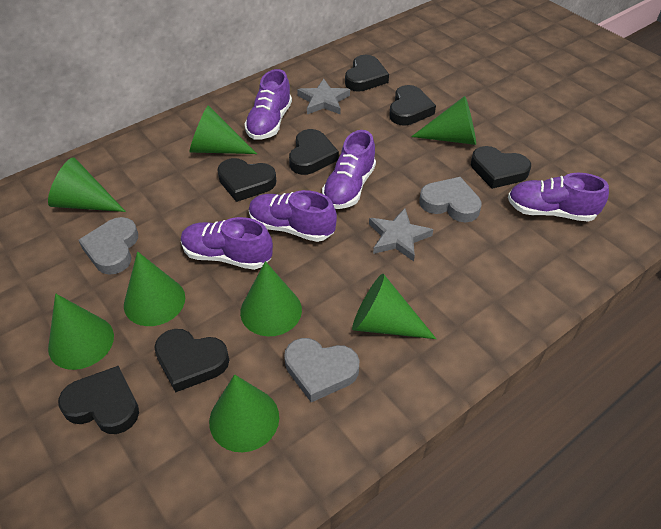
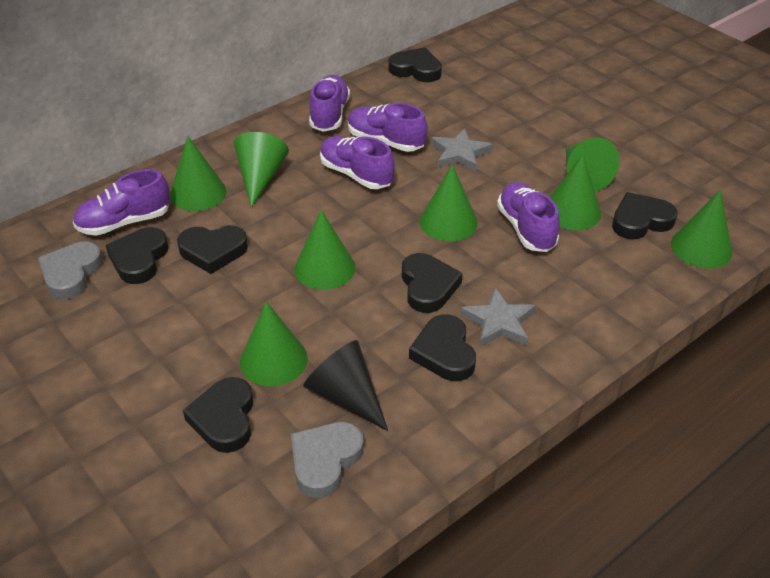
black cone: none = 0 -> [304,340,388,431] = 1
grey heart: [79,217,138,275] [284,338,359,402] [419,177,482,222] = 3 -> [38,241,103,300] [291,422,364,498] = 2

